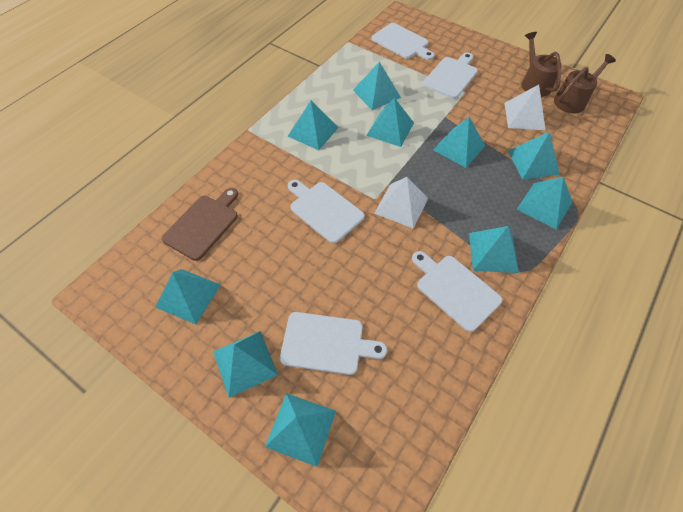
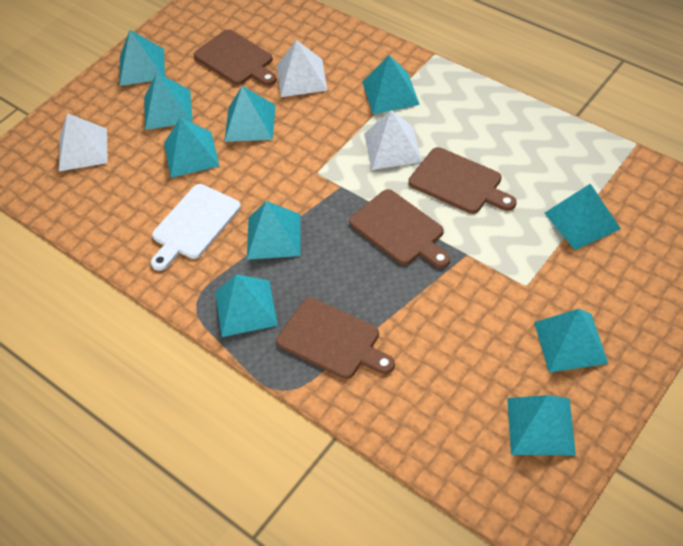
brown cutting board: [162,188,238,261] = 1 -> [194,29,277,86] [276,297,395,379] [349,189,450,268] [409,147,517,214] = 4
brown watering can: [521,32,562,97] [554,54,616,113] = 2 -> none = 0
white cutting board: [280,312,387,375] [288,180,365,244] [372,23,435,60] [412,251,502,332] [423,52,478,99] = 5 -> [151,184,241,271] = 1
white pyramid: [374,177,428,229] [504,85,545,130] = 2 -> [59,113,108,171] [277,40,327,97] [364,110,422,170] = 3

